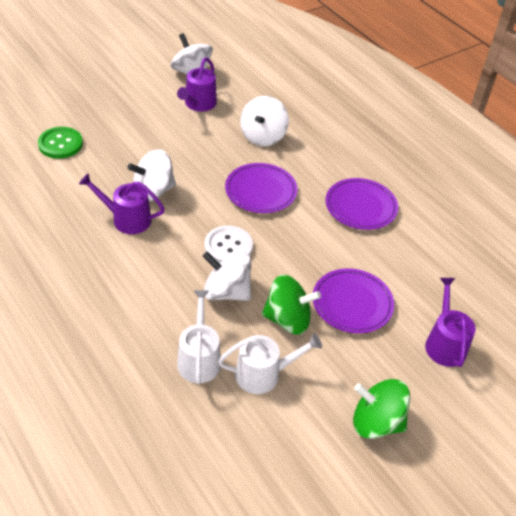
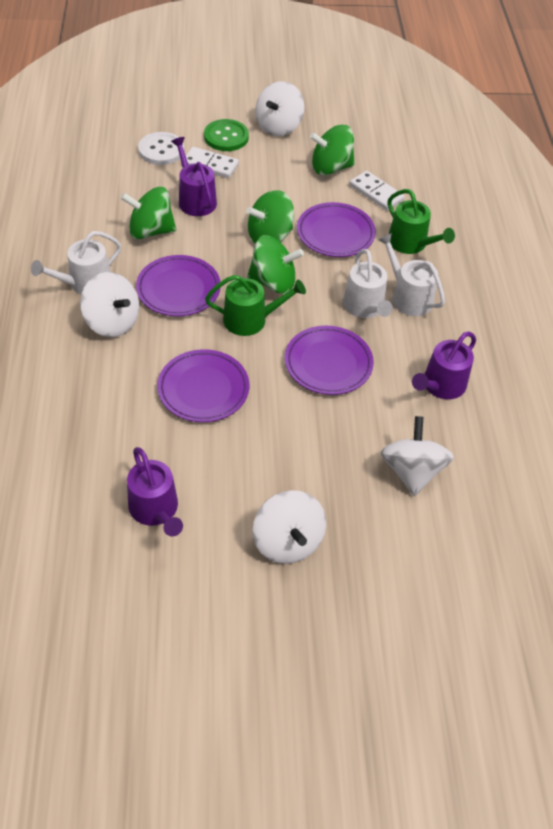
green spinning top: [262,275,321,335] [353,379,410,439] = 2 -> [121,187,176,240] [246,190,294,244] [247,235,304,294] [310,125,355,175] = 4
green watering can: none = 0 -> [205,275,306,336] [388,189,455,254] = 2
purple plate: [225,163,297,213] [313,268,394,333] [326,178,398,230] = 3 -> [136,255,221,316] [157,349,249,422] [285,326,374,395] [297,202,376,257] = 4
white domino: none = 0 -> [186,147,239,178] [350,171,405,211] = 2
white watering can: [177,290,221,384] [218,333,322,394] = 2 -> [31,231,121,294] [343,249,393,318] [378,233,445,316] = 3

